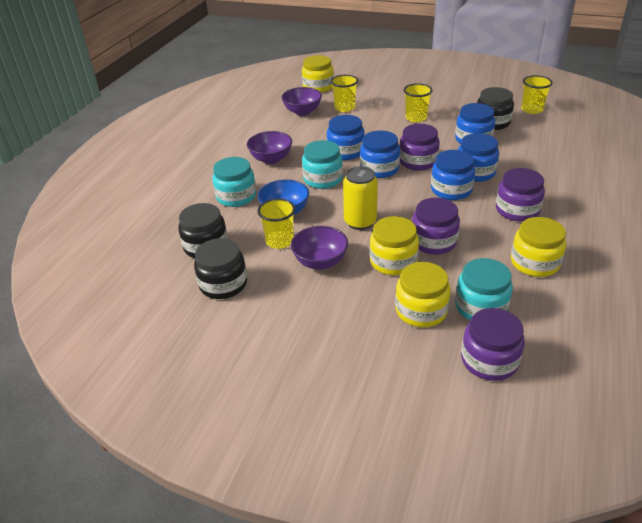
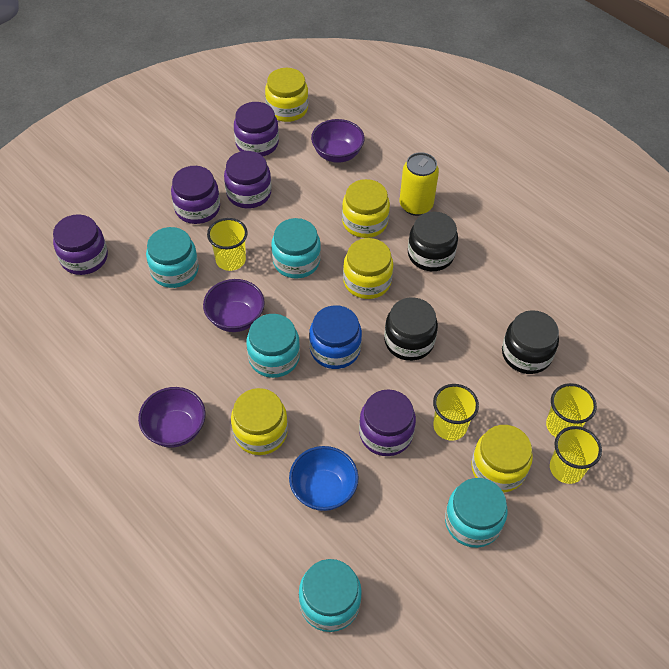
blue jar: [327,115,365,160] [360,131,400,178] [431,150,475,200] [455,103,495,144] [458,133,499,182] = 5 -> [309,305,362,369] = 1
purple jar: [400,124,440,171] [412,198,460,255] [461,308,525,381] [496,168,545,221] = 4 -> [53,214,108,275] [171,166,220,224] [224,151,271,208] [234,102,279,156] [359,389,416,456] = 5
turquoise jar: [212,157,256,207] [302,140,343,189] [455,258,513,320] = 3 -> [146,227,199,288] [247,314,300,378] [271,218,321,278] [299,559,362,632] [445,478,508,548] = 5
yellow jar: [302,55,334,93] [370,216,419,275] [395,262,451,327] [511,217,566,277] = 4 -> [231,388,288,455] [265,68,308,122] [342,179,390,238] [343,238,393,299] [471,425,533,493] = 5

